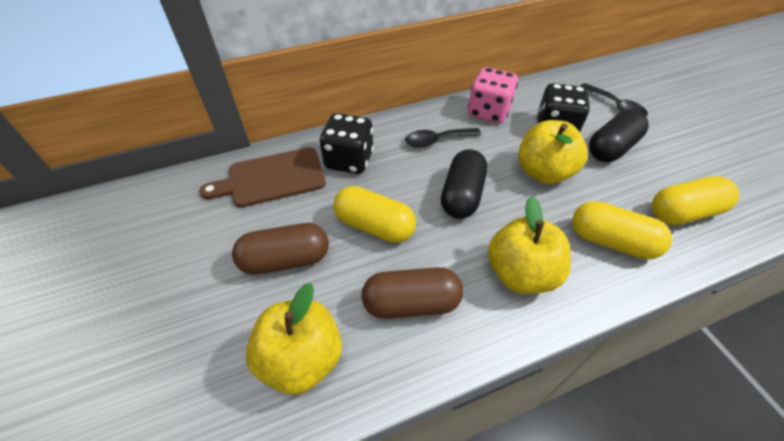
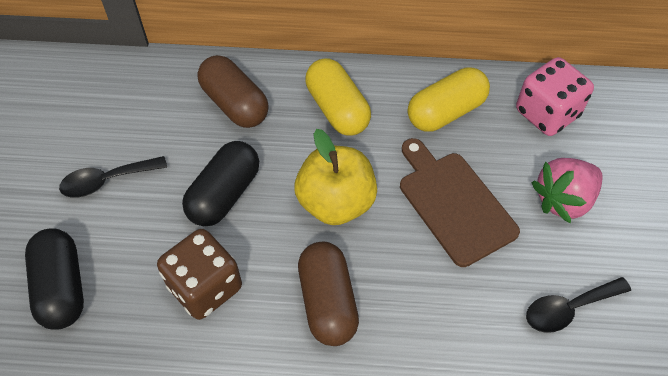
black dice: [320,113,374,174] [537,83,590,132] = 2 -> none = 0
brown dice: none = 0 -> [157,229,242,320] = 1
pink strawberry: none = 0 -> [531,158,603,224] = 1
yellow apple: [246,283,342,395] [488,196,571,294] [518,120,588,184] = 3 -> [295,129,377,225] = 1
yellow capsule: [333,186,416,243] [572,201,672,260] [652,176,739,225] = 3 -> [305,58,371,136] [408,67,490,132] = 2

